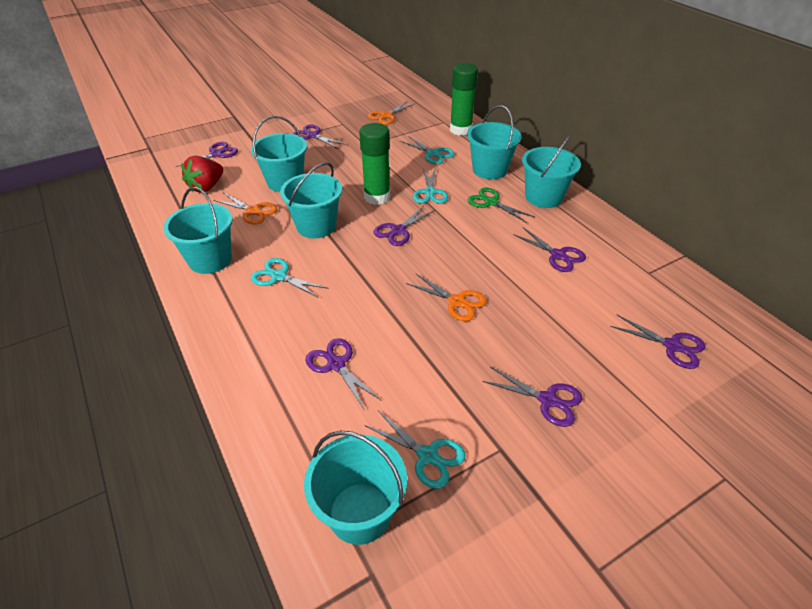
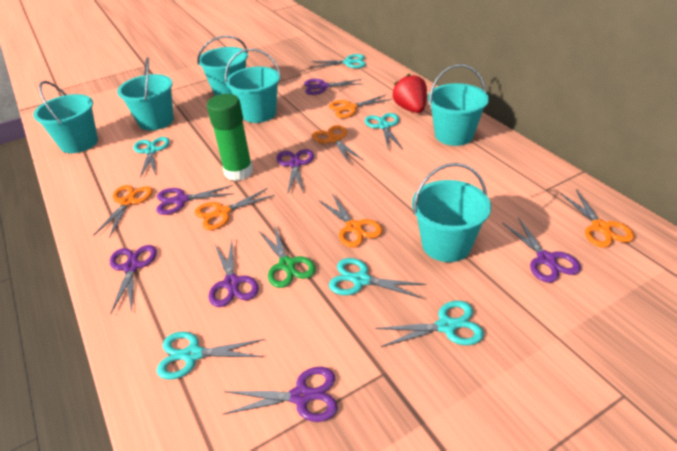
green glue stick: [359,123,390,205] [450,63,478,135] = 2 -> [207,94,253,181] = 1
orange scissors: [213,193,277,225] [368,101,416,125] [406,273,487,321] = 3 -> [93,185,153,238] [195,188,275,230] [312,125,363,164] [318,194,383,248] [329,94,392,118] [560,189,635,248] = 6
turquoise scissors: [251,258,329,298] [365,411,466,489] [400,136,455,164] [413,168,448,204] = 4 -> [133,137,170,178] [157,331,265,380] [311,54,366,68] [329,258,427,299] [364,113,403,149] [375,301,484,347] = 6

